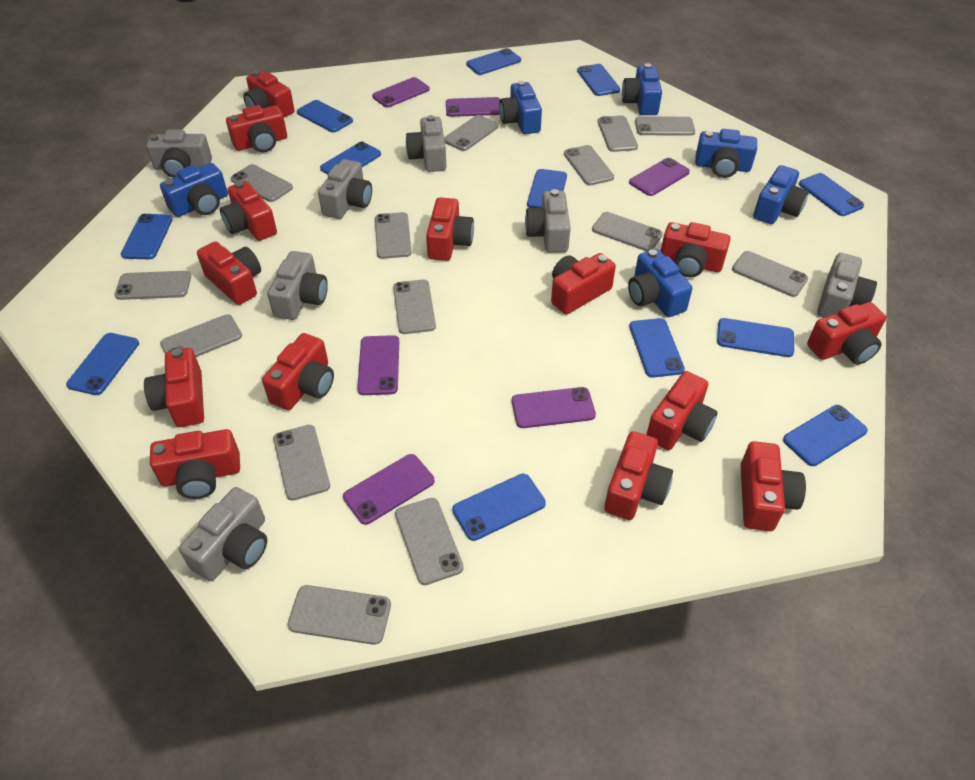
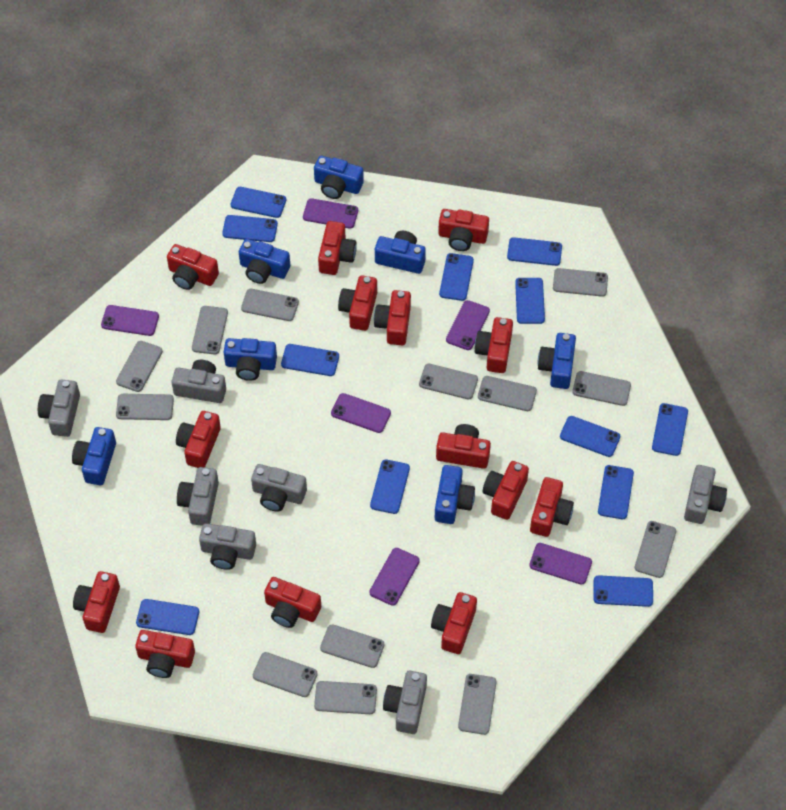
blue camera: [160,163,228,217] [499,81,542,134] [622,63,662,115] [628,249,692,317] [695,129,757,178] [753,165,809,224] = 6 -> [72,427,116,485] [224,338,277,381] [239,239,290,284] [314,156,364,199] [375,231,426,274] [435,465,475,524] [538,333,576,389] = 7
grey phone: [115,271,191,300] [160,314,242,357] [231,164,293,202] [273,425,330,501] [287,585,391,645] [375,212,412,259] [393,280,436,334] [395,498,464,585] [444,115,499,151] [564,145,614,185] [592,212,663,251] [598,116,638,152] [635,116,695,136] [732,251,808,297] = 14 -> [116,341,163,392] [116,394,174,420] [192,306,228,355] [241,289,299,321] [253,652,318,697] [314,681,377,714] [320,624,385,668] [419,364,478,399] [458,674,497,735] [478,376,537,411] [553,268,608,297] [572,371,631,406] [635,521,676,578] = 13

